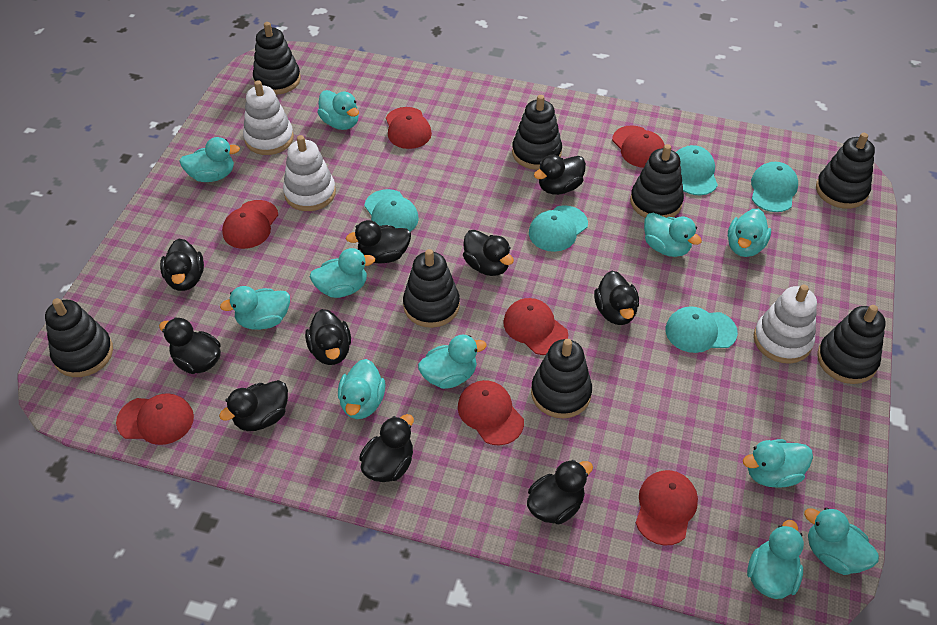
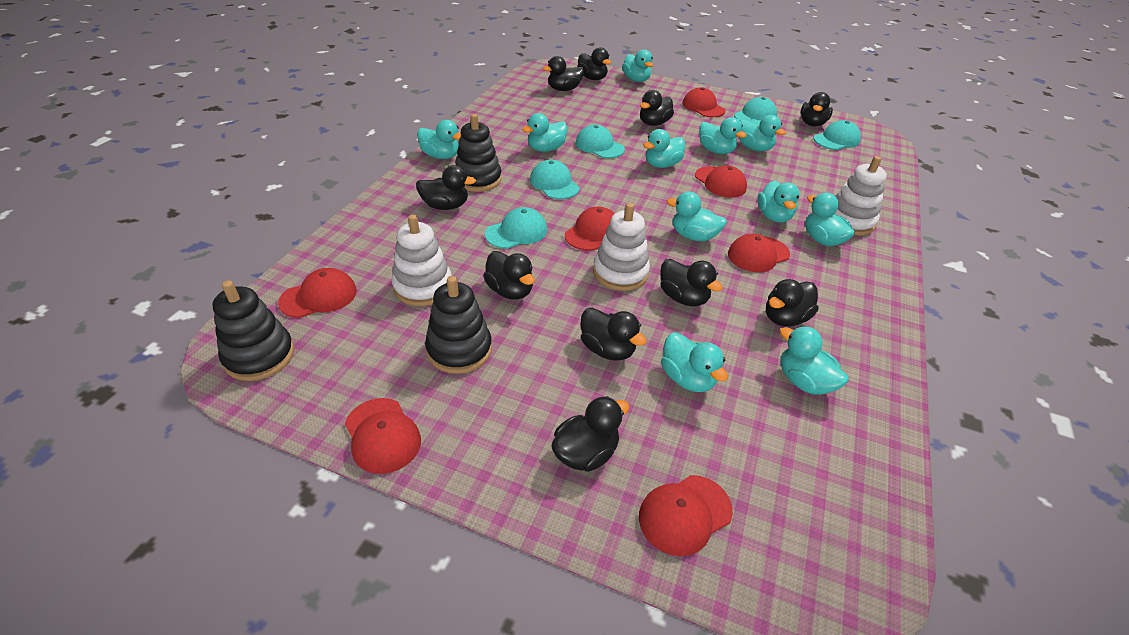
black stacking toy: [45,298,113,377] [253,22,301,95] [403,249,460,328] [512,95,562,170] [531,339,592,418] [630,144,684,218] [816,133,875,209] [817,305,886,384] = 8 -> [212,280,294,381] [425,276,492,374] [455,114,502,192] = 3

